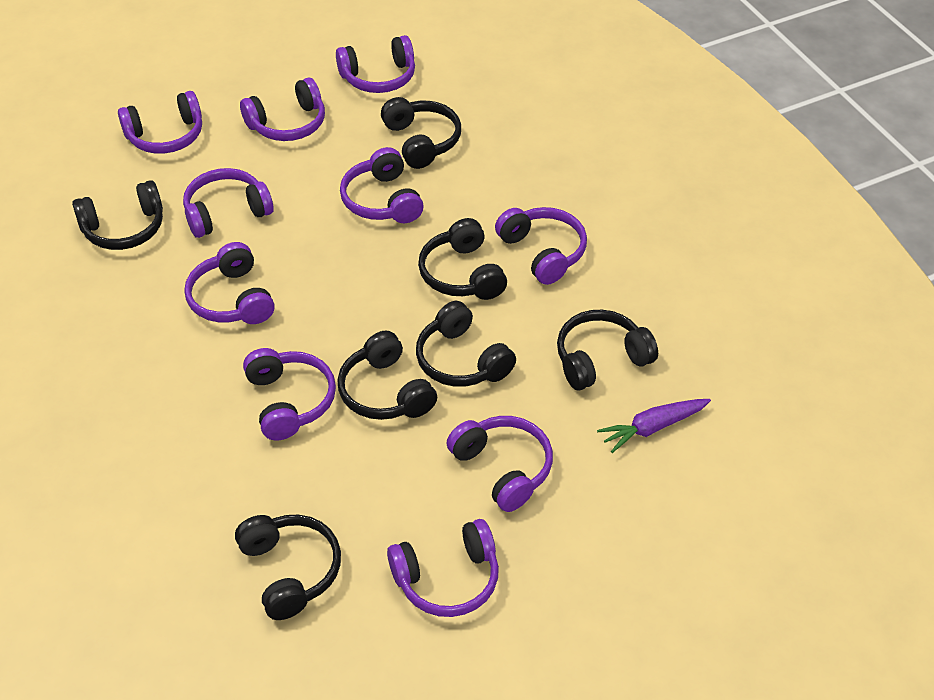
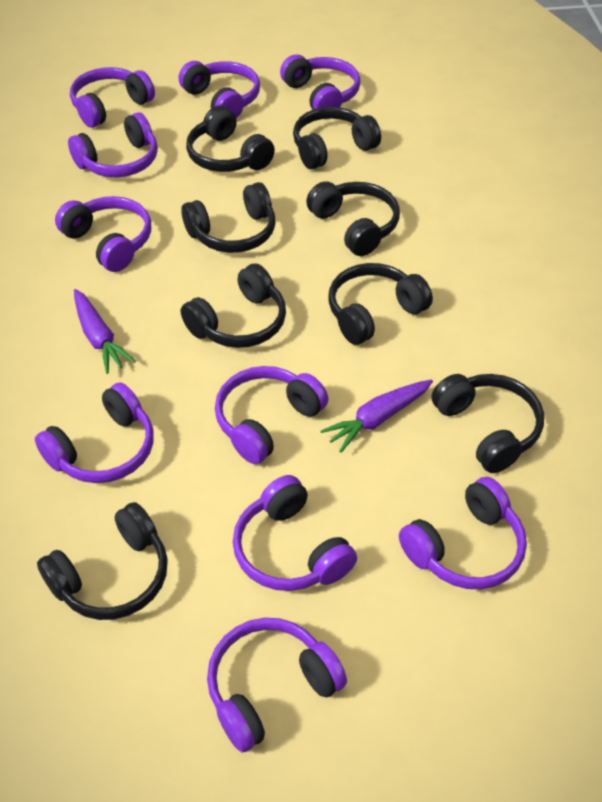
black headphones: [72,180,163,250] [235,515,341,620] [338,331,437,420] [381,97,461,169] [416,301,516,387] [418,218,507,300] [557,310,658,390] = 7 -> [37,502,168,620] [181,182,275,253] [181,263,286,348] [186,106,275,172] [293,107,381,169] [306,181,400,256] [328,263,433,345] [431,374,544,473] = 8
purple carrot: [597,399,711,453] = 1 -> [74,289,136,374] [320,380,433,453] = 2

